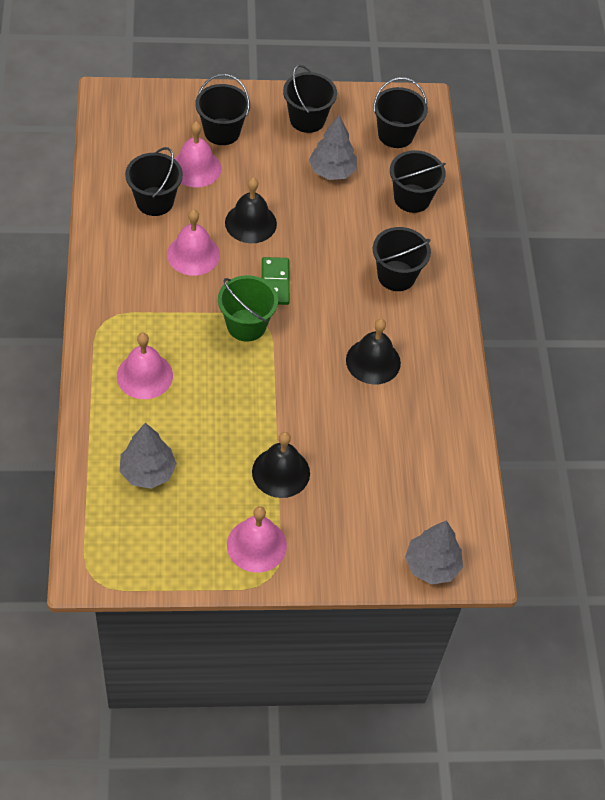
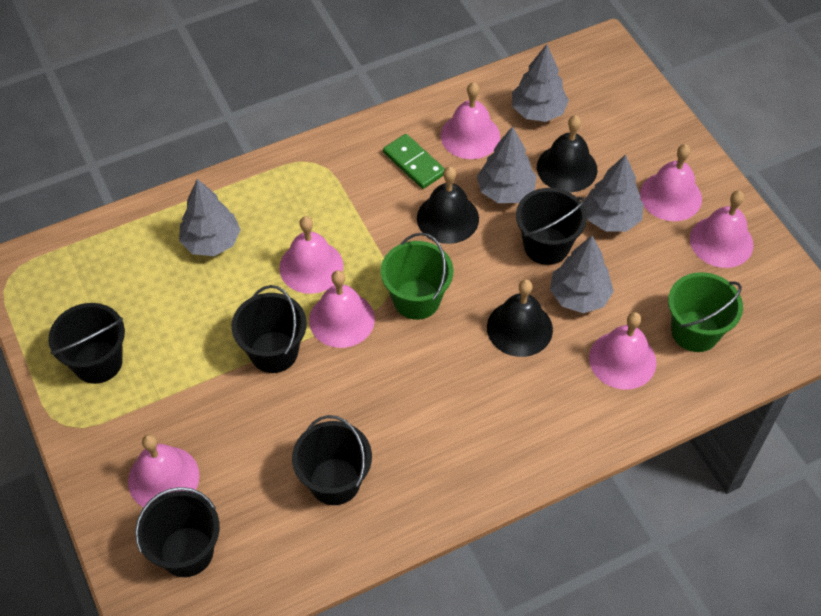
black bucket: [125,147,183,216] [195,74,250,145] [283,65,337,133] [373,78,428,148] [373,227,431,291] [390,150,446,213] = 6 -> [48,303,125,384] [135,487,220,577] [231,285,307,373] [292,415,372,505] [516,188,587,265] = 5
green bucket: [218,275,278,342] = 1 -> [381,233,453,320] [668,272,743,352] = 2
grey tree: [120,423,177,489] [309,115,357,180] [405,520,463,585] = 3 -> [179,179,241,256] [477,126,537,203] [512,44,569,122] [550,236,614,313] [583,154,644,231] = 5
pink bell: [117,333,173,399] [167,210,220,276] [174,122,221,187] [227,506,287,573] = 4 -> [128,434,200,507] [279,216,343,294] [309,270,375,348] [441,82,500,159] [589,312,657,389] [640,144,702,221] [690,190,754,268] = 7

